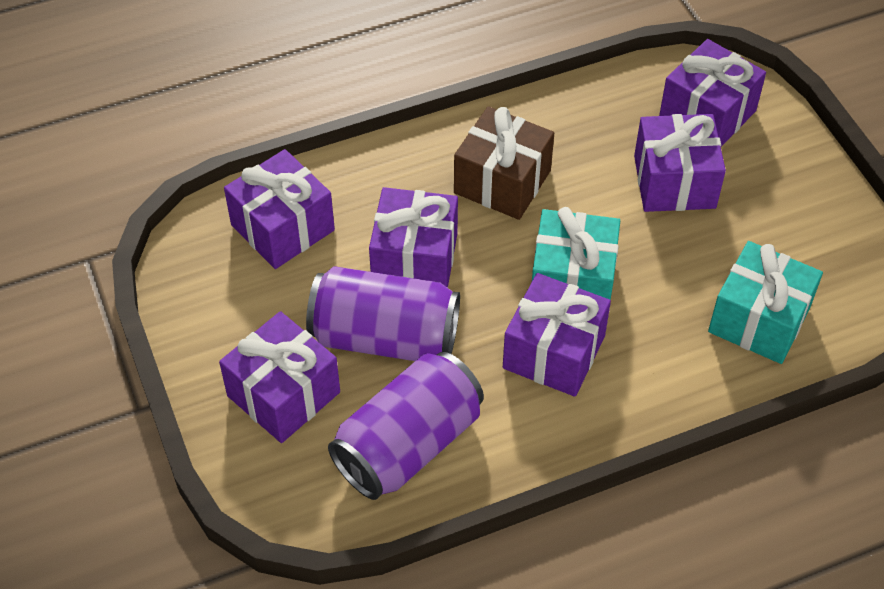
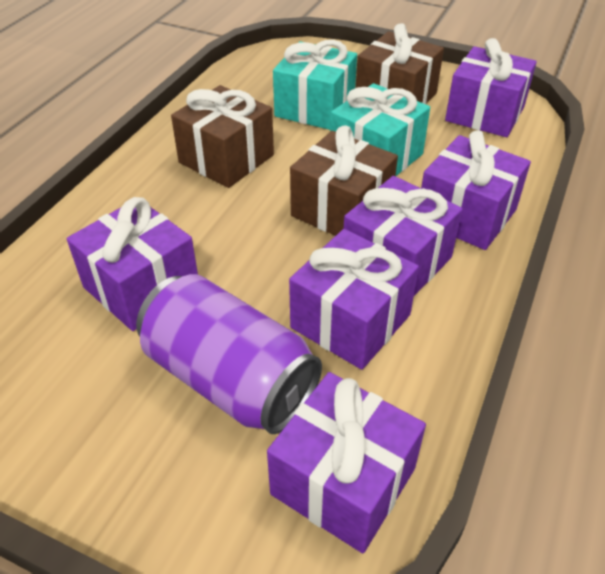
brown gift: [454,106,554,220] = 1 -> [171,85,274,188] [290,125,398,236] [356,23,444,104] = 3
purple can: [306,266,460,361] [328,352,484,500] = 2 -> [136,274,322,434] = 1

